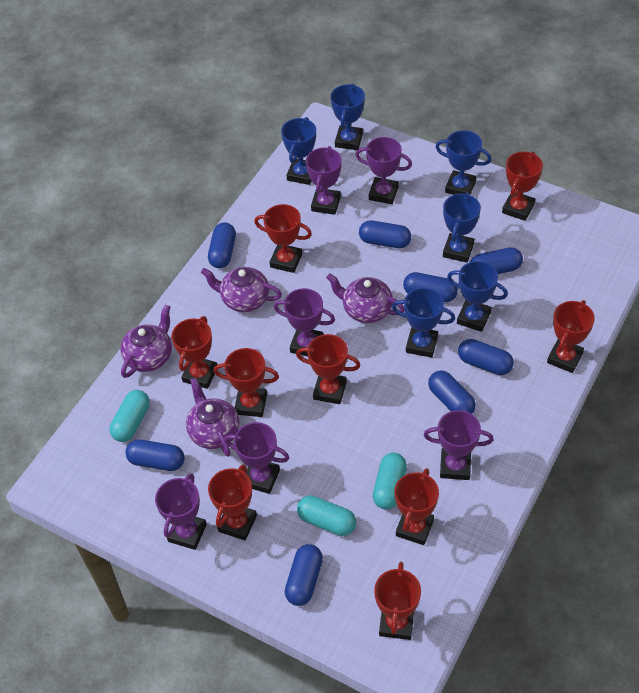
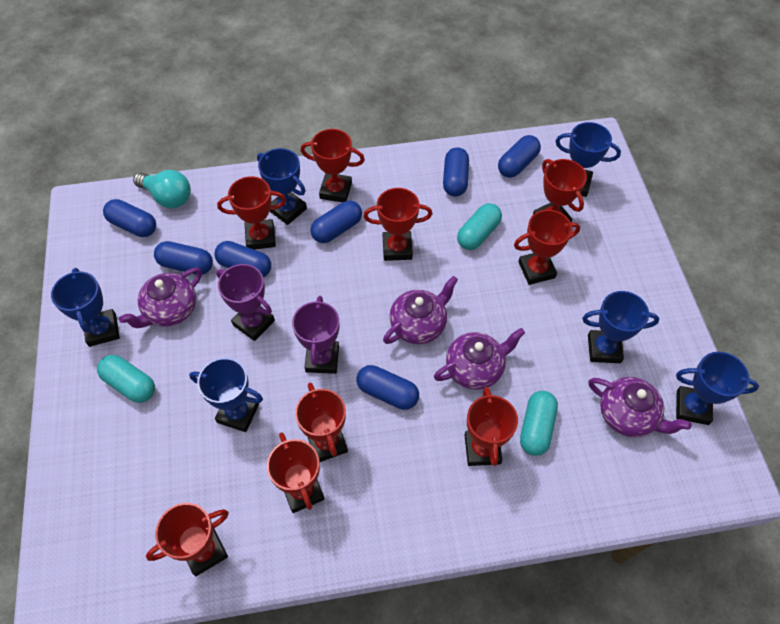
blue capsule: [125,439,185,471] [208,222,236,268] [285,544,323,606] [359,220,411,248] [403,272,458,302] [428,370,476,414] [458,339,514,375] [470,247,523,274] = 8 -> [103,199,156,237] [154,241,213,275] [214,241,271,277] [310,201,362,243] [357,365,419,410] [443,147,469,197] [498,135,541,178] = 7
purple trophy: [155,473,207,550] [224,422,289,494] [274,288,335,356] [306,146,342,215] [356,137,412,204] [424,410,494,480] = 6 -> [216,264,275,341] [292,296,339,374] = 2
turquoise light bulb: none = 0 -> [133,170,191,208] = 1

